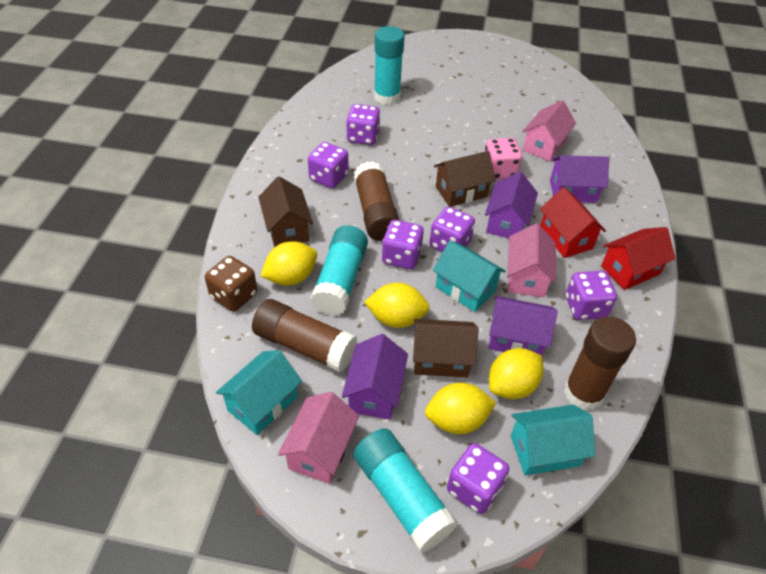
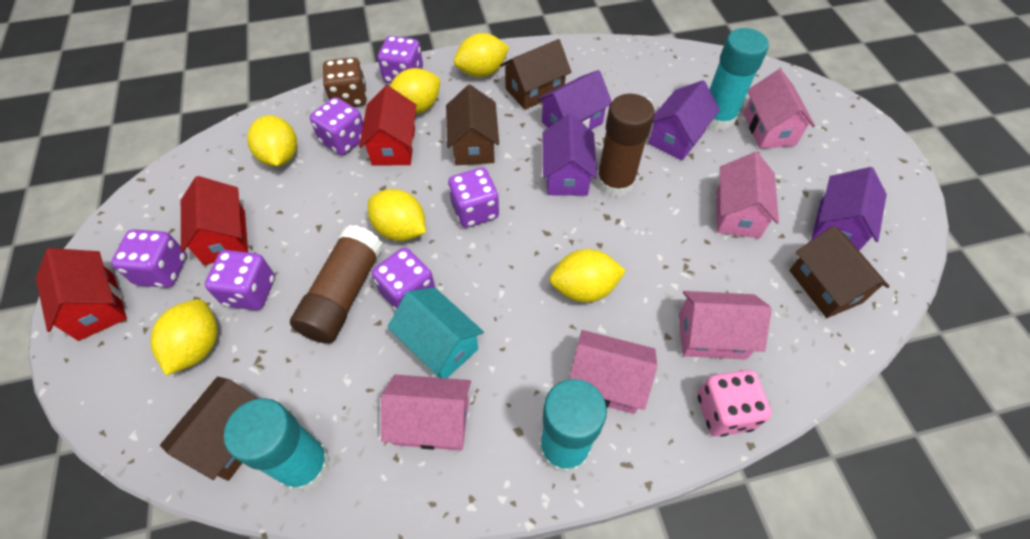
brown glue stick: [252,299,357,373] [354,162,399,241] [564,316,636,411] = 3 -> [290,225,384,344] [596,94,655,197] = 2
brown house: [258,176,313,247] [413,319,479,378] [434,151,496,207] = 3 -> [160,377,258,481] [446,85,499,165] [500,39,571,110] [789,226,890,318] = 4
pink house: [278,392,359,484] [508,223,557,297] [522,100,576,161] = 3 -> [381,375,471,451] [569,330,657,414] [679,291,772,360] [716,152,779,238] [743,69,815,149] = 5
red house: [540,187,606,258] [601,227,676,290] = 2 -> [36,248,127,341] [181,176,248,265] [359,86,416,165] = 3
turquoise house: [216,350,302,435] [433,241,506,312] [511,405,596,476] = 3 -> [388,287,484,378] = 1
yellow lemon: [261,241,317,286] [364,283,430,328] [425,383,496,434] [489,348,543,399] = 4 -> [150,299,218,375] [247,115,297,167] [368,189,426,241] [390,68,440,114] [454,33,509,77] [549,249,626,303] = 6

